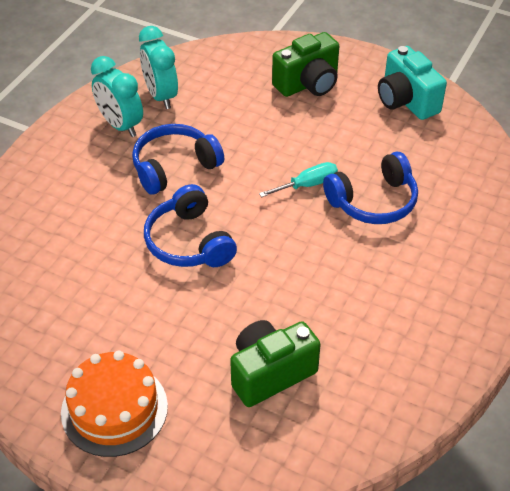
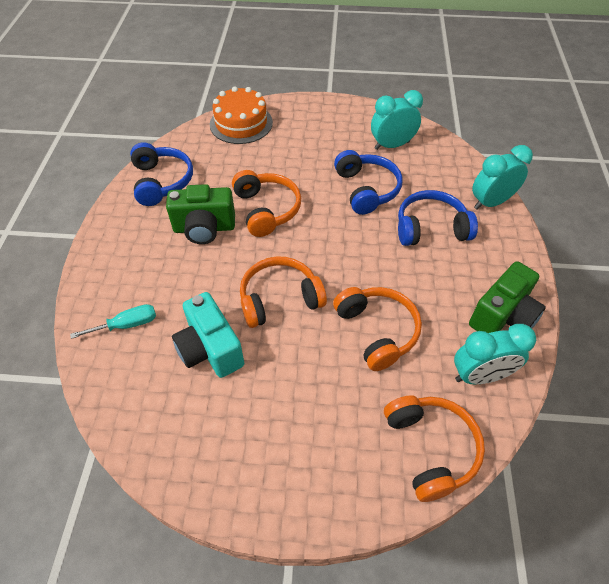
orange headphones: none = 0 -> [232,170,301,237] [240,257,327,328] [333,287,422,371] [384,395,485,502] = 4
turquoise clock: [91,56,143,137] [139,26,178,109] = 2 -> [371,90,423,150] [454,324,536,384] [472,145,533,210] = 3

